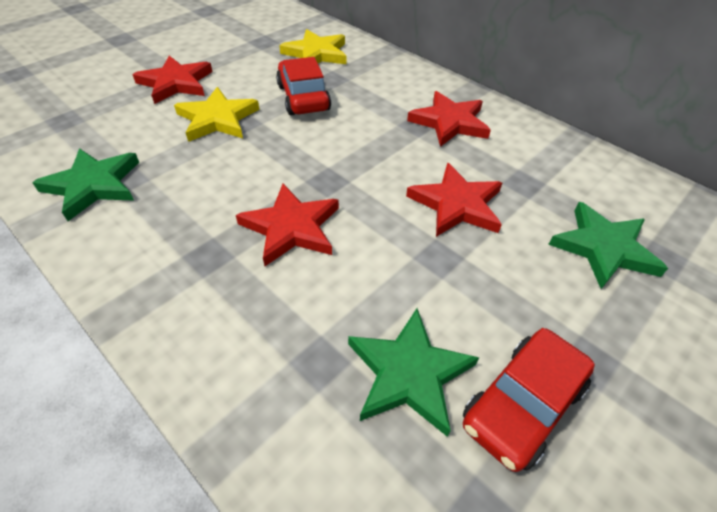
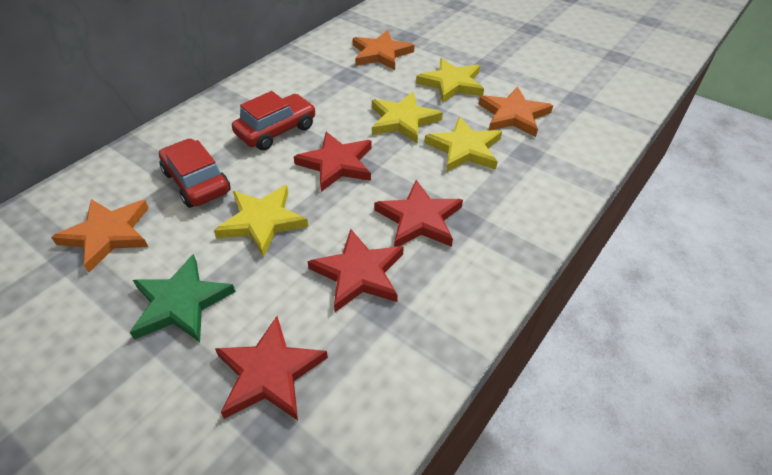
green star: [32,148,139,221] [348,308,479,437] [548,202,668,289] = 3 -> [129,254,236,342] = 1
orange star: none = 0 -> [51,199,149,272] [353,30,415,70] [479,87,553,137] = 3
yellow star: [174,87,260,142] [279,29,346,64] = 2 -> [214,185,309,257] [372,92,443,143] [416,58,484,103] [425,117,502,172] = 4

